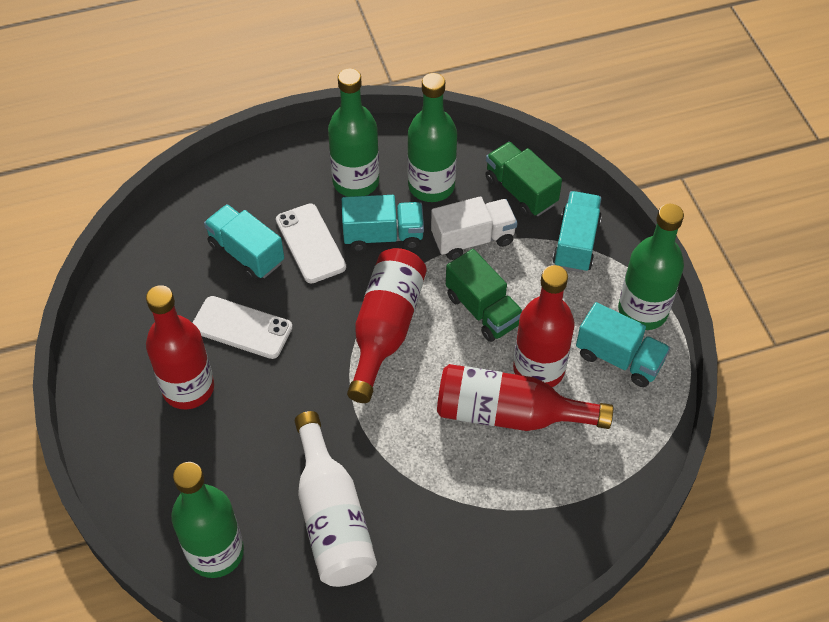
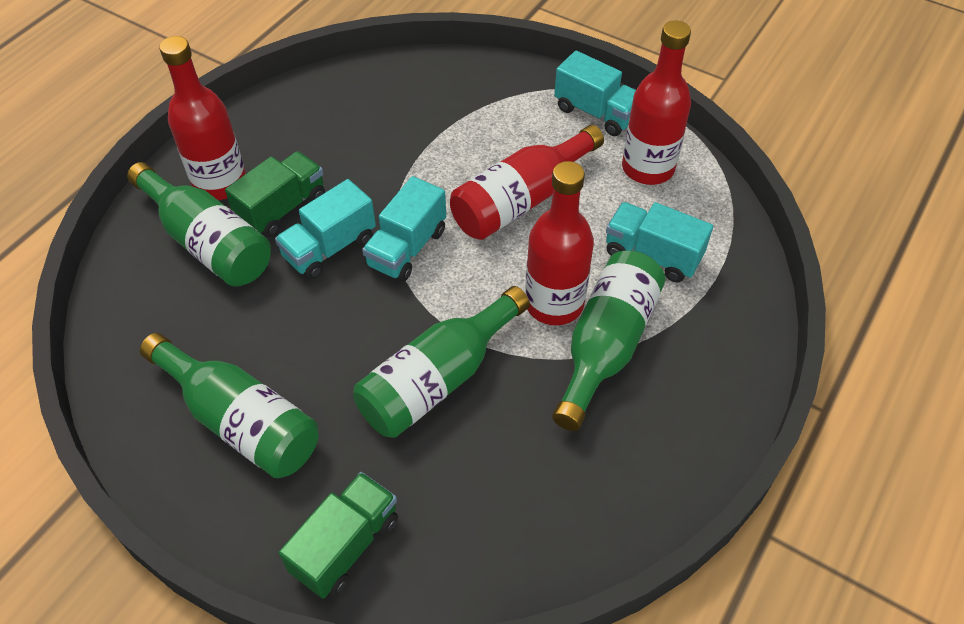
white bottle: [295,411,377,587] = 1 -> none = 0
white phone: [193,296,293,359] [276,204,346,284] = 2 -> none = 0
white truck: [431,196,517,260] = 1 -> none = 0

